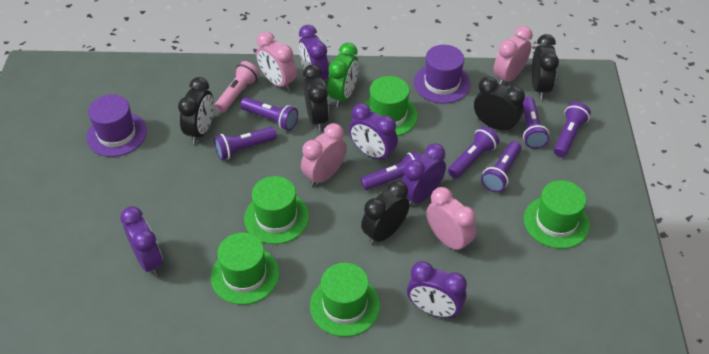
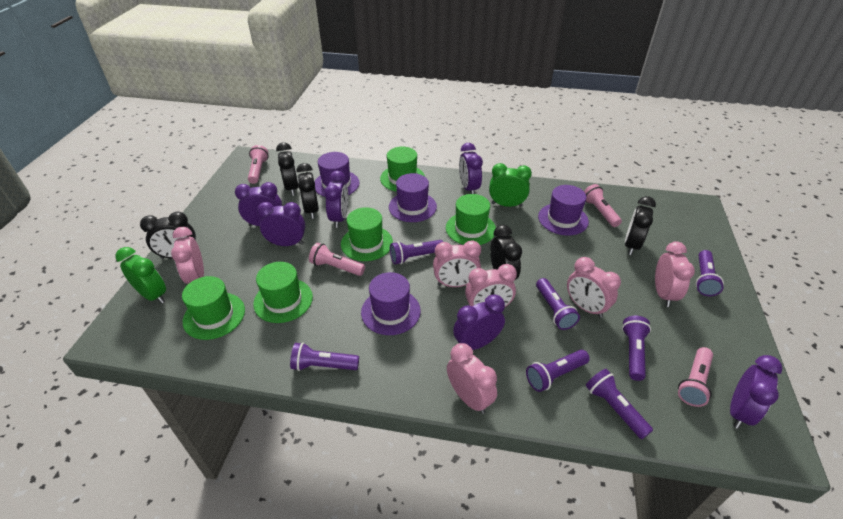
green clock: [328,43,359,107] = 1 -> [115,247,166,304] [489,163,532,207] = 2
pink clock: [256,32,297,91] [301,123,347,187] [426,187,476,253] [493,26,533,85] = 4 -> [171,227,204,284] [433,240,481,287] [447,343,497,414] [465,264,517,308] [567,257,621,318] [655,242,695,307] = 6
pink flashlight: [215,61,260,113] = 1 -> [248,145,269,184] [309,243,365,276] [584,184,622,227] [678,347,713,407] = 4
purple clock: [120,206,163,276] [299,25,329,80] [349,103,398,162] [402,143,446,207] [407,261,467,318] = 5 -> [235,182,282,226] [257,202,305,246] [324,170,349,228] [453,294,505,350] [459,143,483,194] [730,355,783,429] = 6
purple hat: [86,94,147,157] [414,45,471,104] = 2 -> [315,152,359,197] [361,272,421,335] [389,173,437,222] [538,185,589,235] = 4

